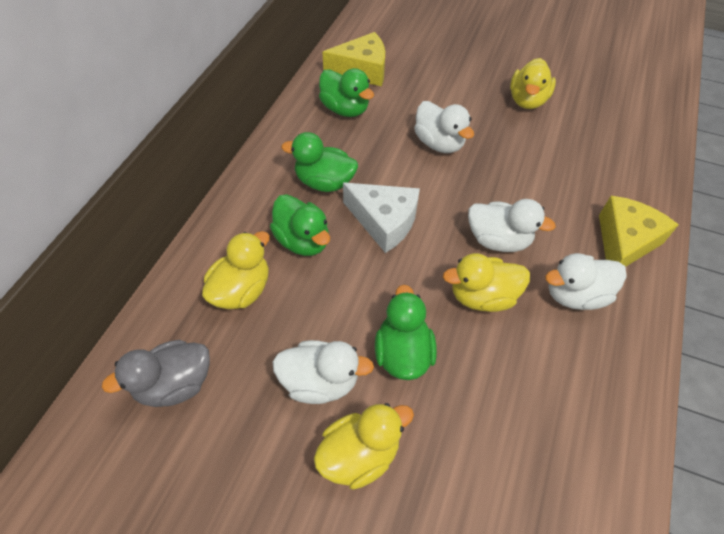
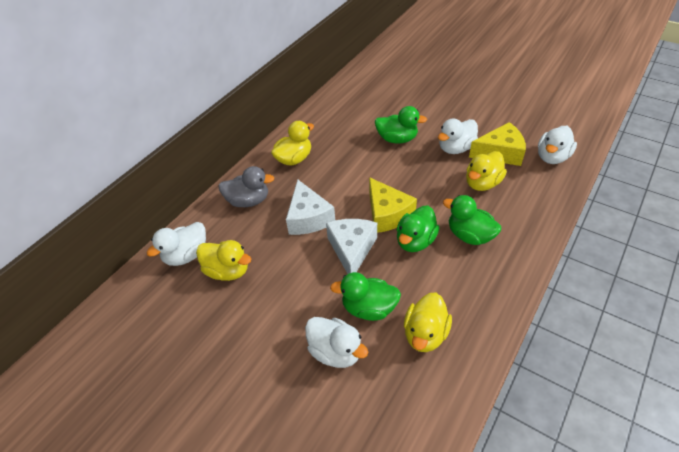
white cheese: [343,183,420,253] = 1 -> [286,179,335,235] [326,219,377,274] = 2

